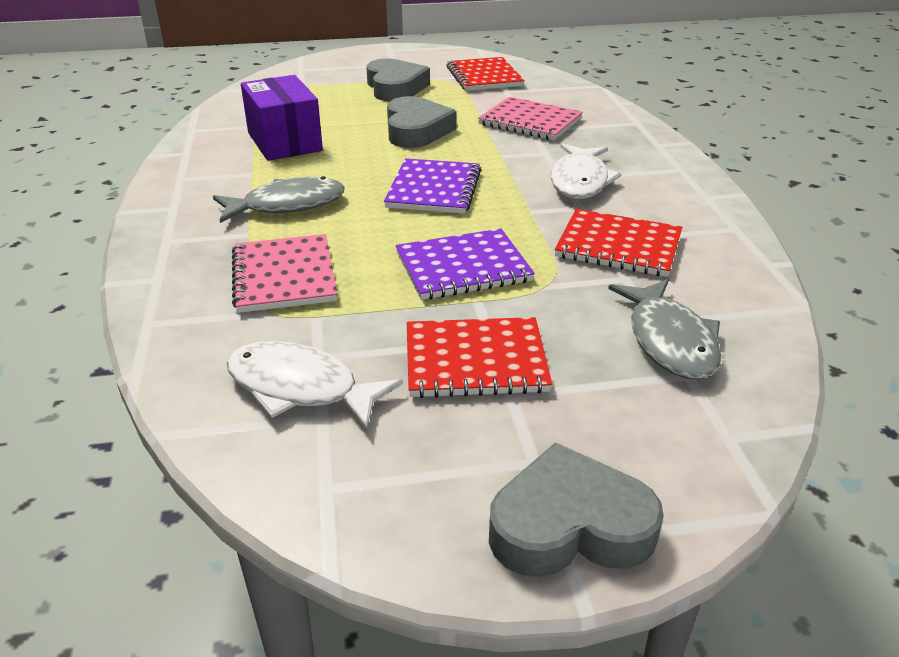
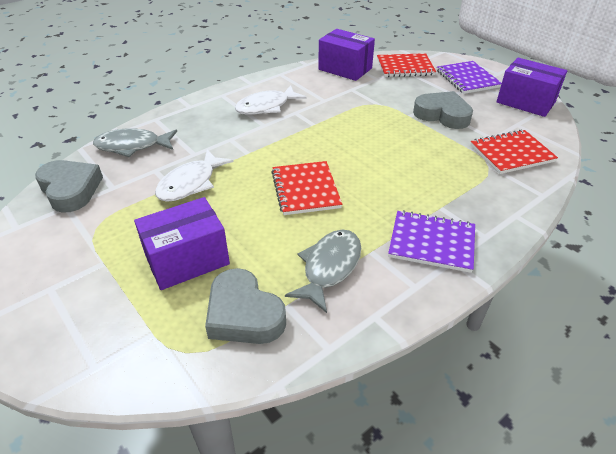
pink notebook: [232,234,337,313] [478,97,583,140] = 2 -> none = 0
purple box: [241,75,323,161] = 1 -> [134,197,230,290] [318,29,375,81] [496,58,567,117] = 3

